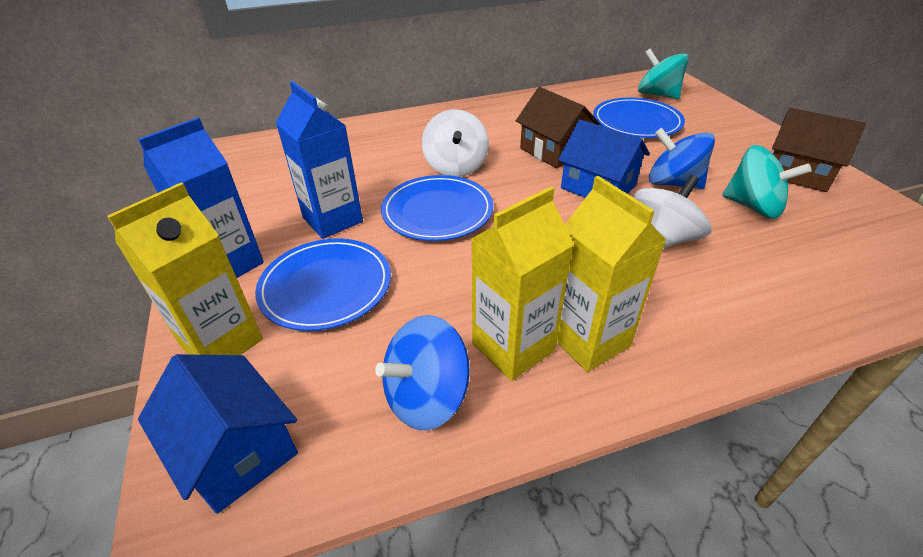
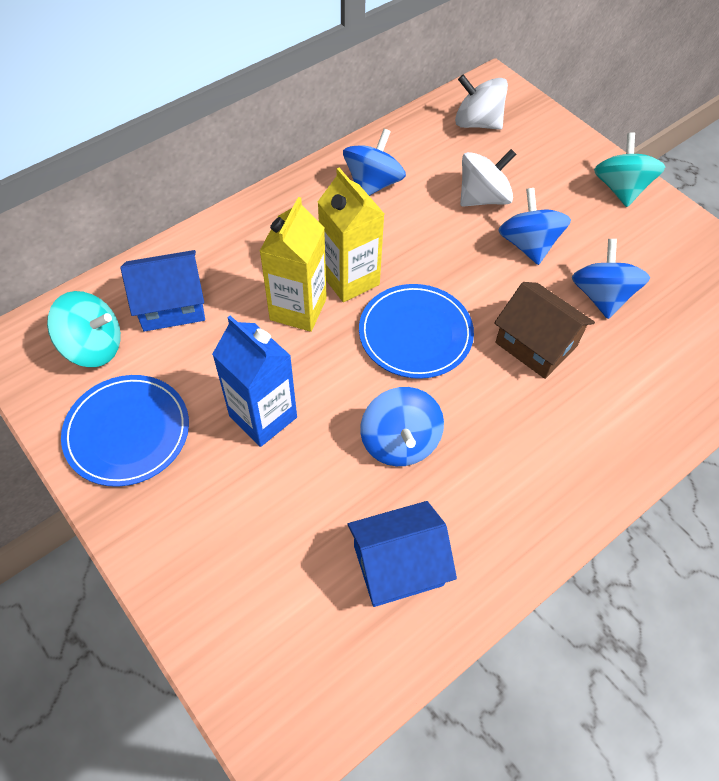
blue carton: [138,117,264,278] [275,81,363,239] = 2 -> [212,315,297,447] = 1
blue plate: [255,238,391,331] [381,175,493,241] [593,98,685,138] = 3 -> [61,375,189,487] [359,284,474,379] = 2
blue spinning top: [375,315,470,430] [649,128,715,189] = 2 -> [343,129,406,196] [360,387,444,466] [498,188,571,265] [572,239,650,319] = 4
brown house: [516,87,600,168] [772,108,866,192] = 2 -> [494,282,595,379] = 1
yellow carton: [107,182,263,355] [471,187,574,381] [557,176,666,372] = 3 -> [260,197,327,332] [318,168,384,302] = 2

